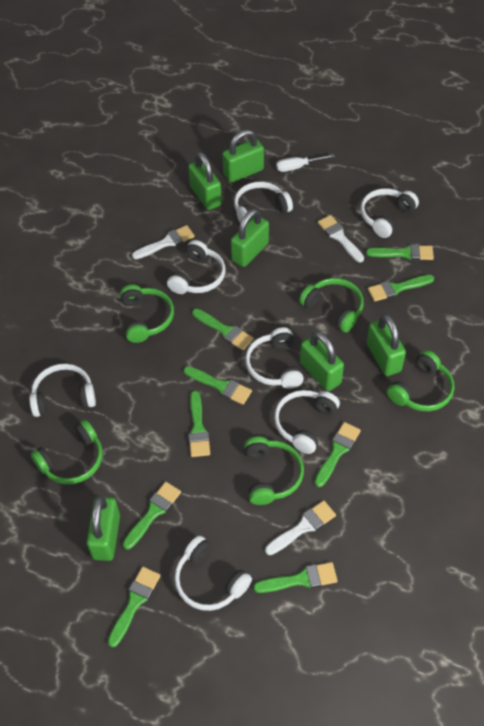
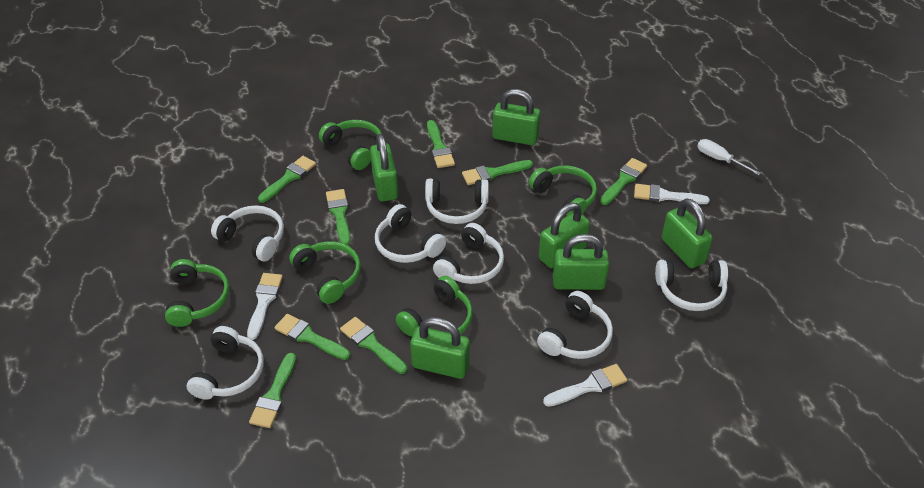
green brush: [108,567,161,648] [123,482,181,550] [183,366,252,405] [189,391,210,457] [192,309,254,350] [253,562,338,593] [314,422,361,487] [366,244,434,260] [368,275,434,302] = 9 -> [249,353,296,428] [258,156,316,203] [274,314,350,360] [326,189,350,245] [340,317,407,374] [427,120,455,168] [462,160,533,185] [600,158,647,205] = 8

